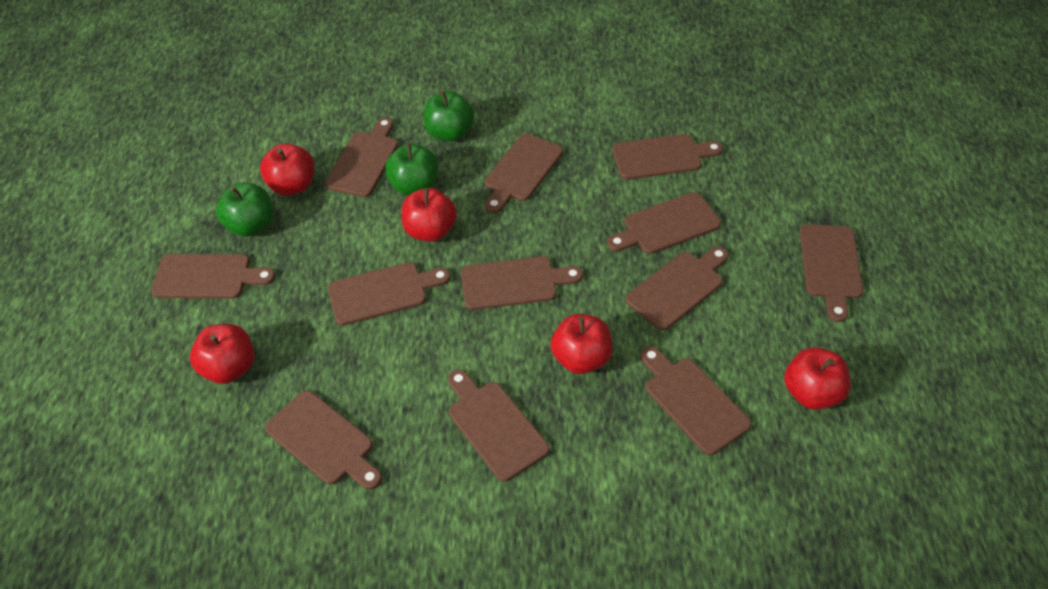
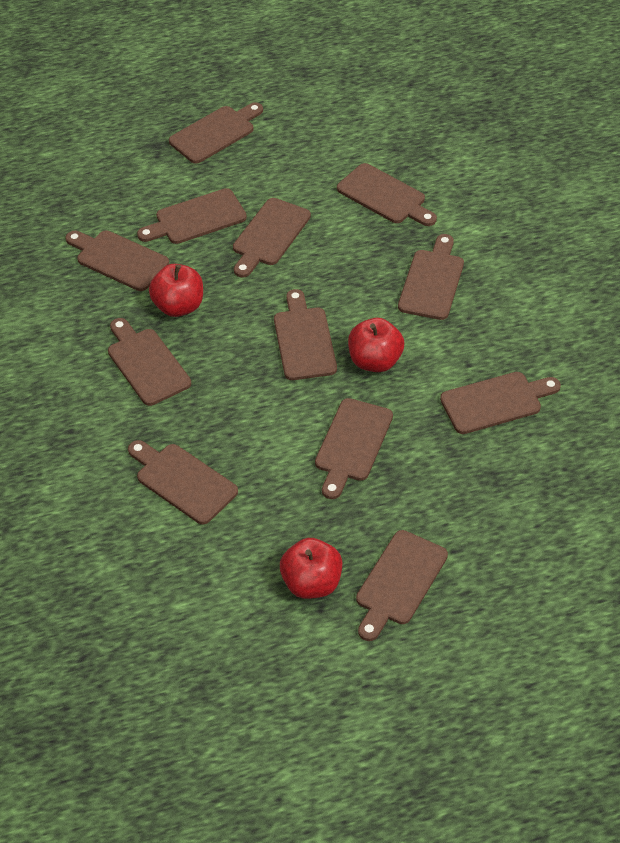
green apple: [216,183,273,236] [385,143,439,196] [424,91,474,141] = 3 -> none = 0
red apple: [190,324,254,384] [260,143,314,196] [401,188,457,242] [551,314,613,374] [784,347,851,410] = 5 -> [149,264,203,317] [280,538,342,599] [348,318,404,372] = 3

